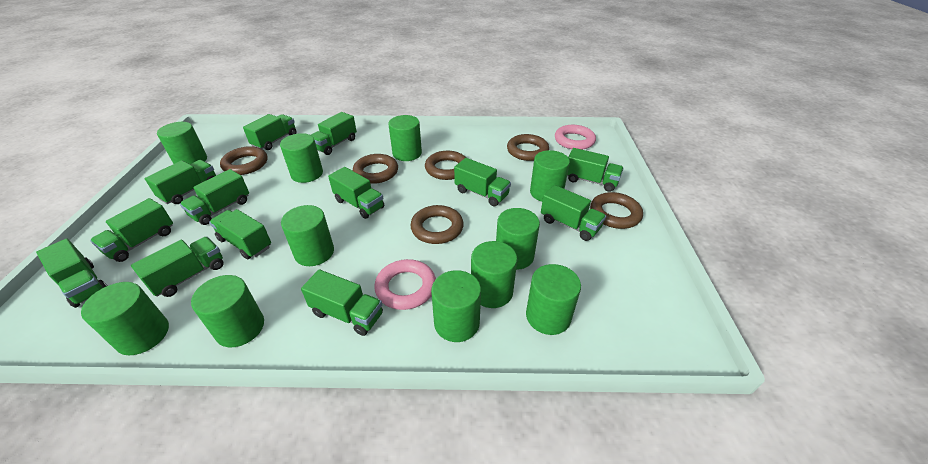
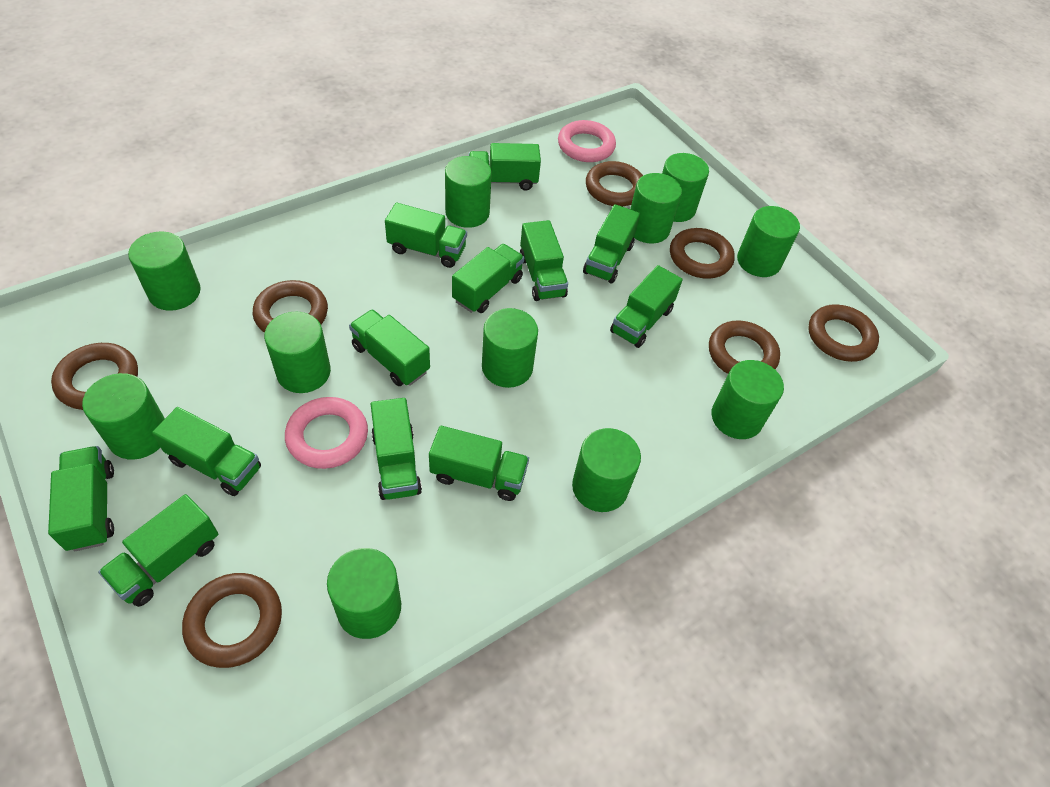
brown ring: [220,146,267,175] [353,154,398,184] [410,205,464,244] [425,151,466,180] [507,134,549,161] [590,192,643,229] = 6 -> [51,343,138,410] [182,573,282,668] [253,280,328,333] [586,161,643,207] [670,228,735,278] [709,320,780,374] [808,304,879,362] = 7
green truck: [36,239,107,308] [90,198,173,262] [131,237,224,297] [145,160,216,204] [180,169,249,225] [209,209,271,259] [243,114,297,150] [301,270,383,336] [311,112,357,155] [328,167,384,219] [454,158,511,206] [541,185,606,241] [567,148,624,192] = 13 -> [48,446,114,551] [98,494,218,607] [152,407,261,496] [349,309,430,386] [371,398,422,500] [385,203,467,268] [429,426,529,501] [452,244,524,313] [469,143,541,191] [520,220,568,301] [583,204,640,283] [610,265,683,348] = 12

